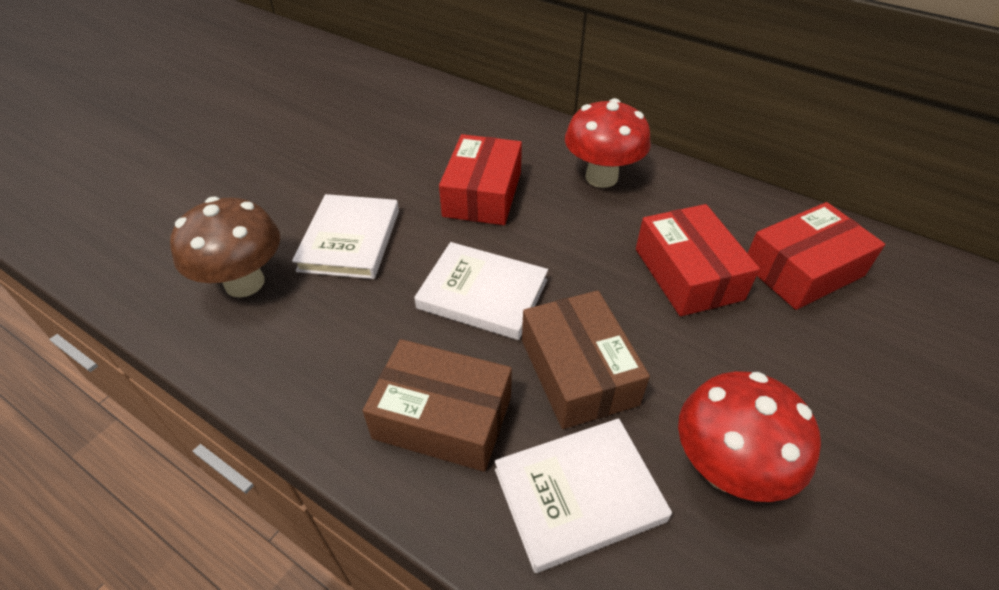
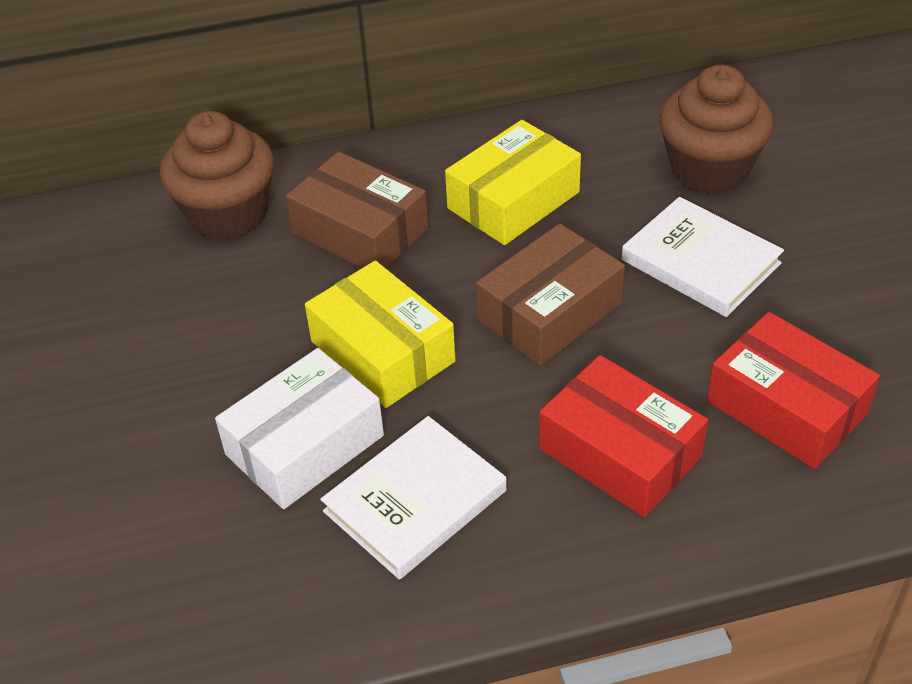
brown cupcake: none = 0 -> [160,111,274,240] [659,65,773,193] = 2
brown mushroom: [170,197,280,298] = 1 -> none = 0
red box: [439,134,522,225] [636,204,760,316] [748,202,885,310] = 3 -> [539,355,708,517] [707,312,880,469] = 2
red mushroom: [565,98,651,188] [678,371,821,502] = 2 -> none = 0
white book: [292,194,399,279] [414,242,548,340] [495,418,672,573] = 3 -> [320,416,507,580] [622,197,784,317] = 2
white box: none = 0 -> [215,348,384,509] = 1
yellow box: none = 0 -> [305,261,456,408] [445,120,581,245] = 2

